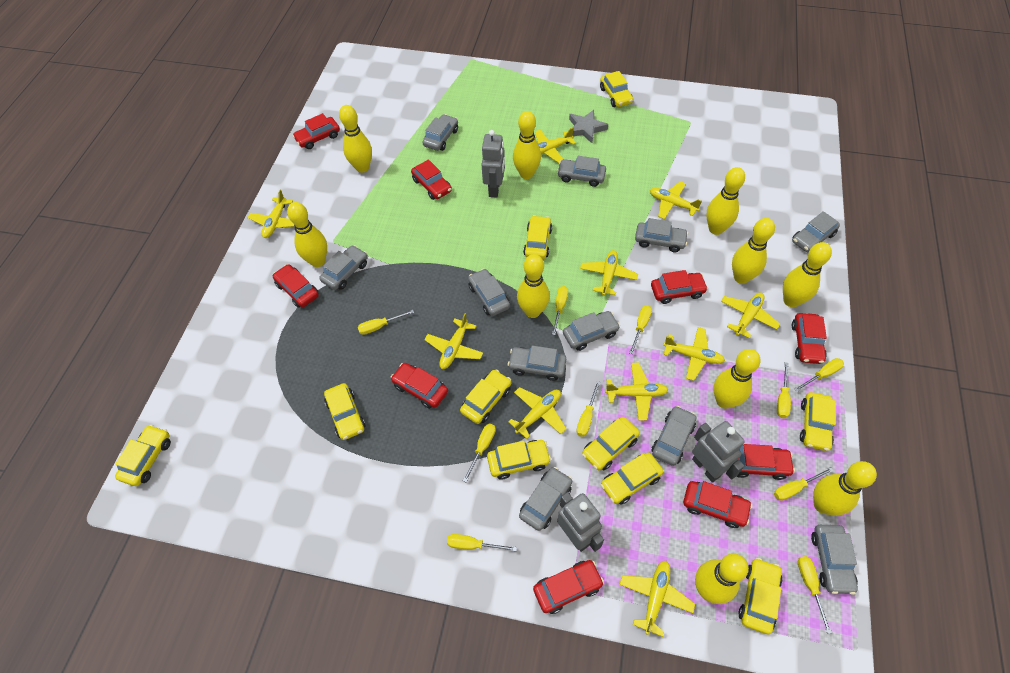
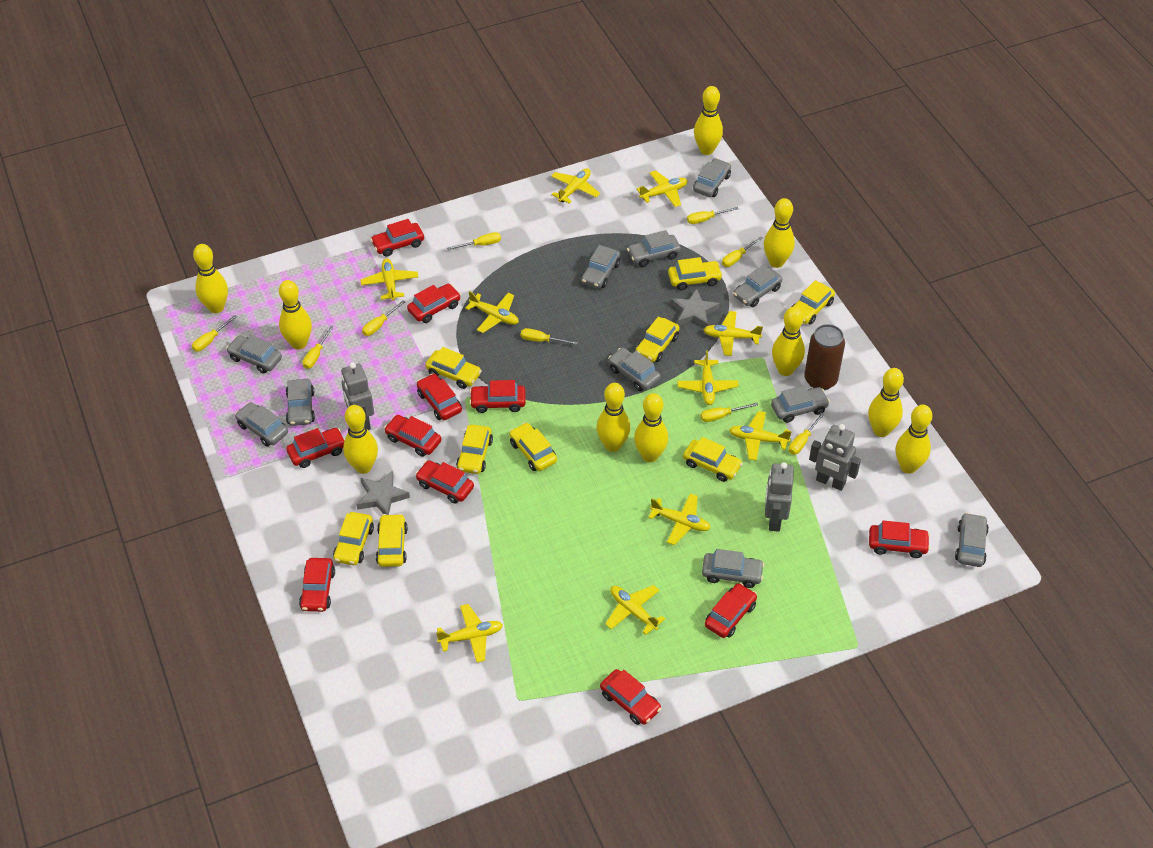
brown can: none = 0 -> [804,324,845,390] = 1
grey star: [569,110,608,143] = 1 -> [356,470,410,515] [671,289,720,328] = 2
red car: [273,264,319,308] [292,113,340,149] [391,363,448,409] [411,159,452,200] [533,560,604,614] [651,270,708,304] [683,481,752,528] [736,444,795,480] [792,313,827,364] = 9 -> [286,428,345,468] [299,558,335,612] [370,219,424,257] [384,415,441,457] [407,284,461,323] [415,460,474,504] [417,373,462,420] [469,380,526,413] [600,669,662,725] [705,583,757,638] [869,520,930,558] = 11
yellow car: [115,425,171,486] [324,383,365,440] [460,369,511,424] [487,440,551,479] [523,215,552,259] [582,417,640,470] [600,71,633,107] [601,453,664,505] [739,558,782,634] [800,392,836,451] = 10 -> [333,512,374,565] [376,514,408,567] [425,347,482,389] [456,424,493,474] [509,422,557,471] [635,317,680,362] [668,257,723,290] [683,437,743,482] [792,280,835,324] = 9
yellow screwdriver: [358,310,414,335] [447,534,517,551] [463,424,496,482] [552,286,568,335] [576,381,600,437] [629,305,652,354] [774,467,833,501] [777,362,791,418] [794,358,844,392] [798,556,832,634] = 10 -> [192,315,237,351] [303,326,334,369] [362,300,405,336] [447,232,501,250] [521,328,577,345] [687,207,739,224] [701,403,758,422] [722,236,763,267] [789,413,824,455] = 9

